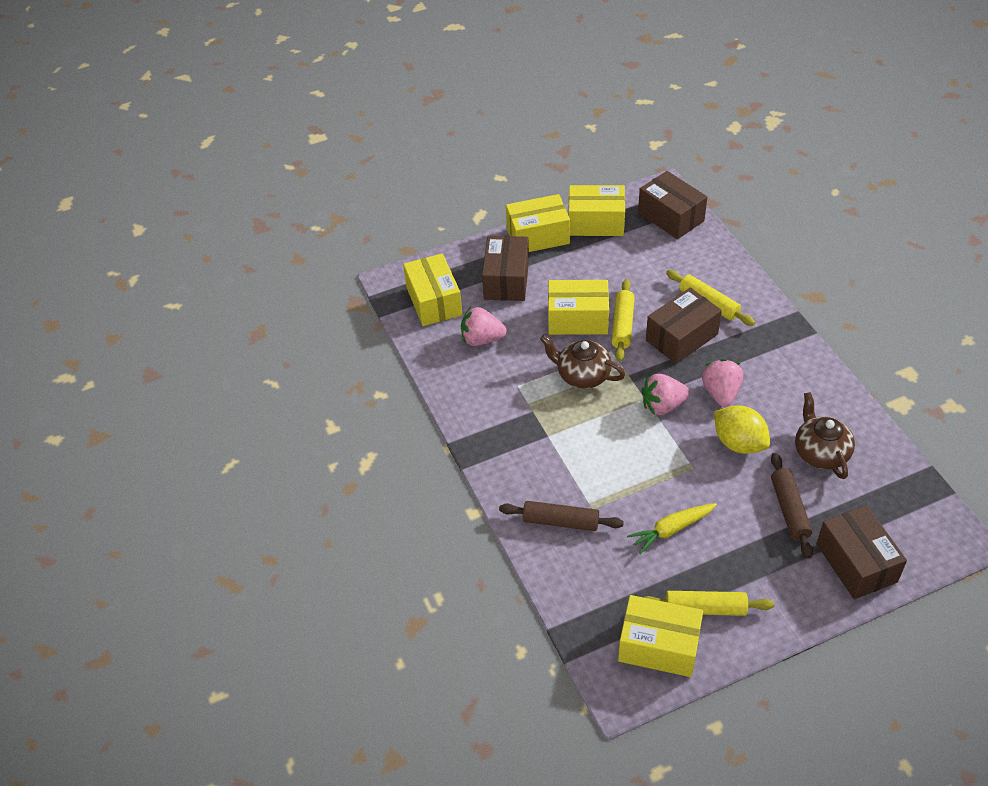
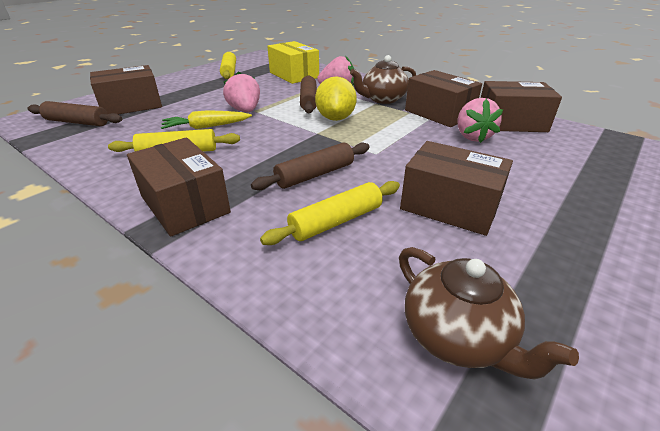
brown box: [482,236,529,301] [638,171,707,239] [646,287,722,364] [816,505,907,599] = 4 -> [90,65,162,114] [127,137,231,237] [400,141,513,236] [405,70,482,127] [481,81,562,132] = 5
brown rolling pin: [499,501,624,531] [771,453,813,558] = 2 -> [28,101,122,126] [251,142,370,190] [300,75,317,113] = 3
yellow box: [403,253,462,326] [506,194,570,252] [548,280,609,335] [569,185,625,236] [618,595,703,677] = 5 -> [267,41,319,84] = 1

